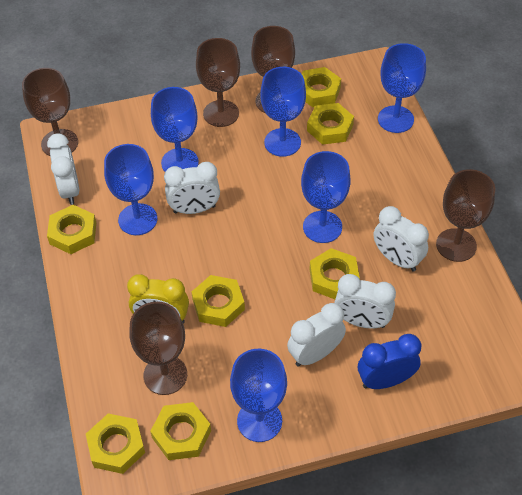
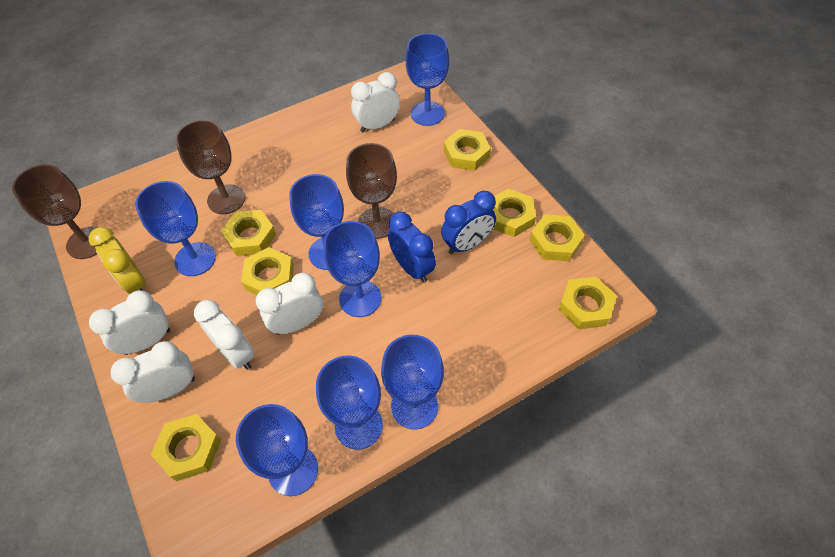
blue clock: [358,334,421,389] = 1 -> [388,212,436,283] [441,191,496,254] = 2
blue goblet: [104,144,157,235] [151,87,199,172] [230,348,287,442] [260,67,306,157] [301,151,351,243] [378,43,426,133] = 6 -> [135,181,216,276] [236,404,318,496] [289,174,344,270] [316,355,383,450] [324,221,381,317] [381,335,444,429] [406,33,449,126] = 7
brown goblet: [22,68,78,156] [130,302,187,395] [196,38,240,127] [251,26,295,113] [436,169,495,262] = 5 -> [12,164,98,259] [175,120,246,214] [346,143,397,239] = 3

